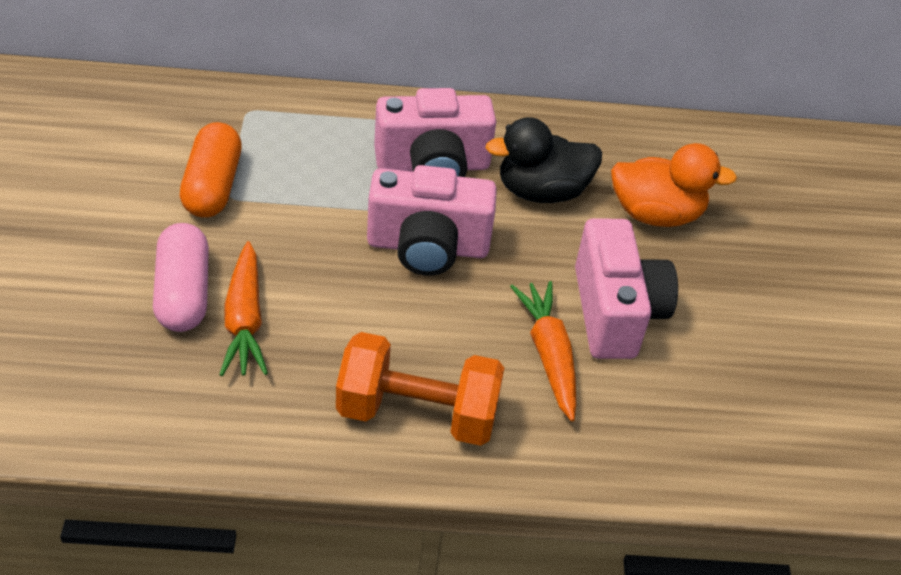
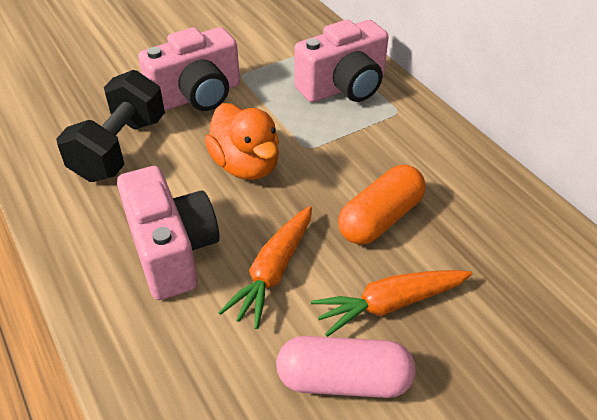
black duck: [485,117,602,203] = 1 -> none = 0
black dumbbell: none = 0 -> [56,70,165,182] = 1
orange dumbbell: [336,332,504,446] = 1 -> none = 0

